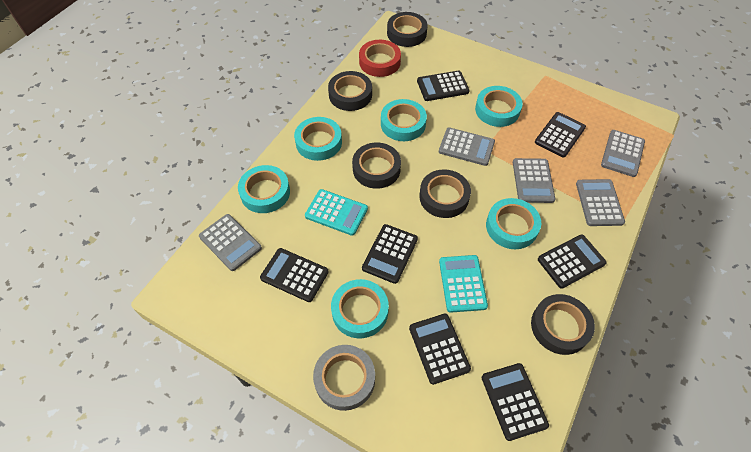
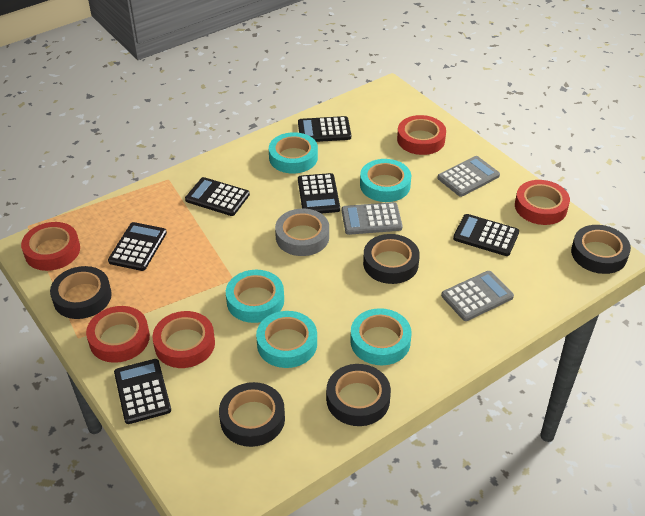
black calculator: [260,248,329,302] [362,224,418,284] [409,314,471,385] [417,71,470,101] [482,363,549,441] [535,112,586,158] [538,234,607,289] = 7 -> [108,222,167,271] [114,359,171,424] [185,177,250,216] [298,116,351,142] [298,173,340,213] [453,214,519,256] = 6
grey calculator: [199,214,262,271] [439,127,495,166] [513,158,555,203] [576,179,625,226] [601,130,645,177] = 5 -> [342,202,403,235] [437,156,500,197] [441,271,514,321] = 3
red tape: [359,40,401,77] = 1 -> [21,222,80,271] [86,306,150,363] [152,311,215,368] [397,115,446,155] [515,180,570,225] = 5
turquoise calculator: [305,189,368,236] [439,255,488,313] = 2 -> none = 0
turquoise tape: [238,165,290,213] [294,117,342,161] [331,279,389,338] [381,99,427,141] [475,86,523,127] [486,198,541,249] = 6 -> [226,270,284,323] [256,311,317,368] [269,132,318,173] [350,308,412,365] [360,159,411,202] = 5

